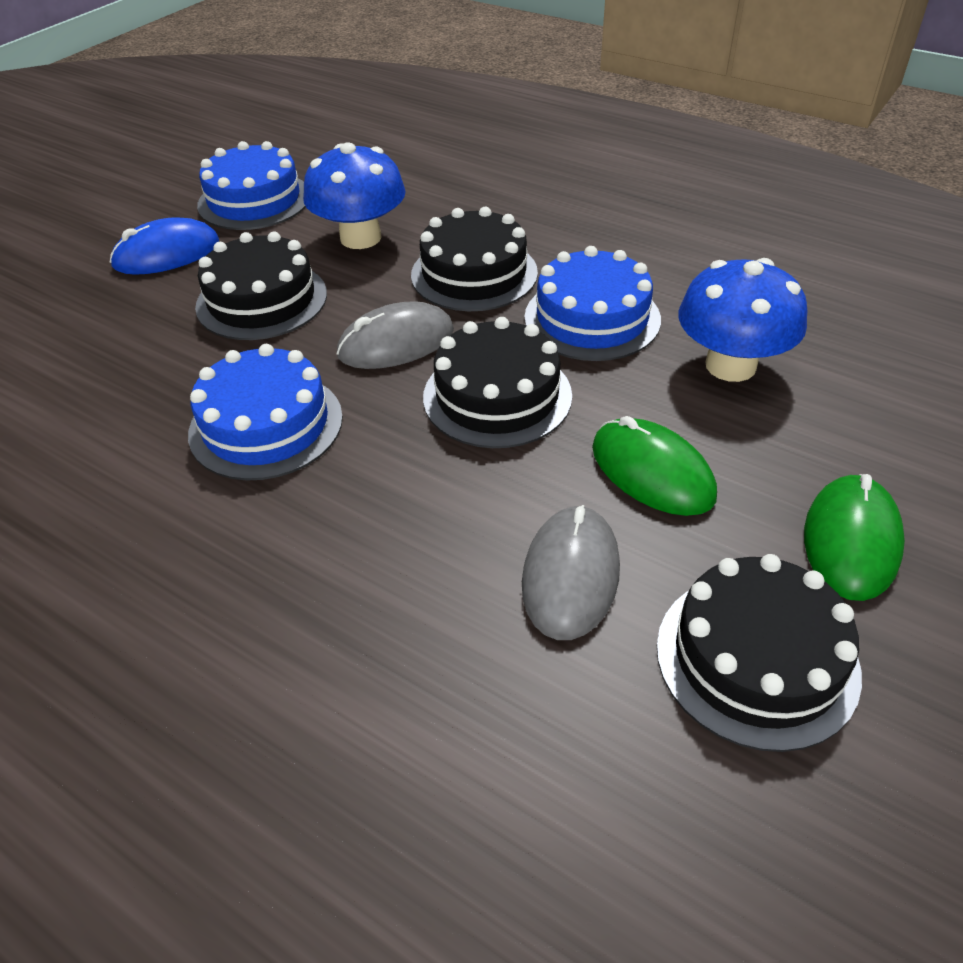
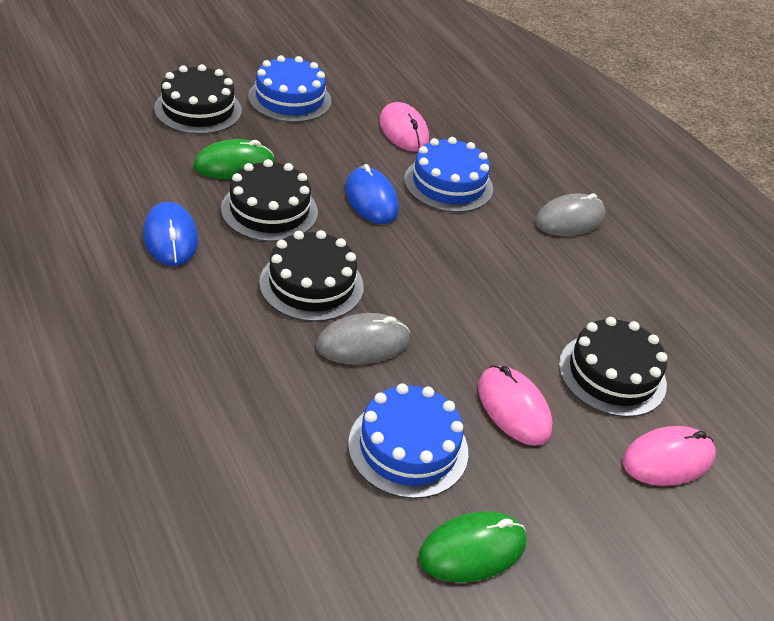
blue mouse: [110,217,219,275] = 1 -> [143,202,198,266] [345,164,399,224] = 2
blue mushroom: [303,142,406,249] [679,258,807,382] = 2 -> none = 0
pink mouse: none = 0 -> [380,102,429,151] [478,366,553,446] [623,426,716,486] = 3

